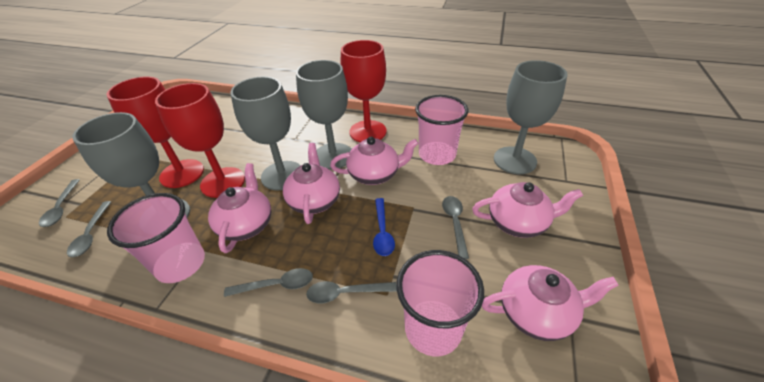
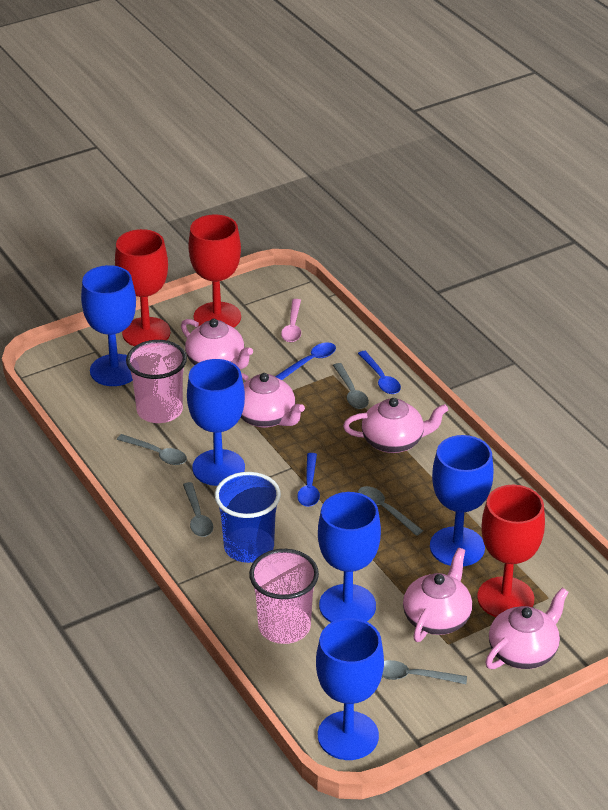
blue cup: none = 0 -> [215,472,281,563] = 1
blue goblet: none = 0 -> [81,265,136,386] [187,359,245,486] [316,618,384,760] [318,492,381,623] [430,435,494,566] = 5
blue spoon: [373,198,395,256] = 1 -> [275,342,336,380] [297,453,320,507] [358,351,401,394] = 3
grey goblet: [72,112,190,218] [230,76,301,191] [296,60,352,169] [494,60,568,174] = 4 -> none = 0
pink cup: [107,193,205,283] [397,250,484,356] [415,95,468,165] = 3 -> [126,340,187,423] [249,549,319,644] = 2
pink spoon: none = 0 -> [281,299,301,342] = 1

